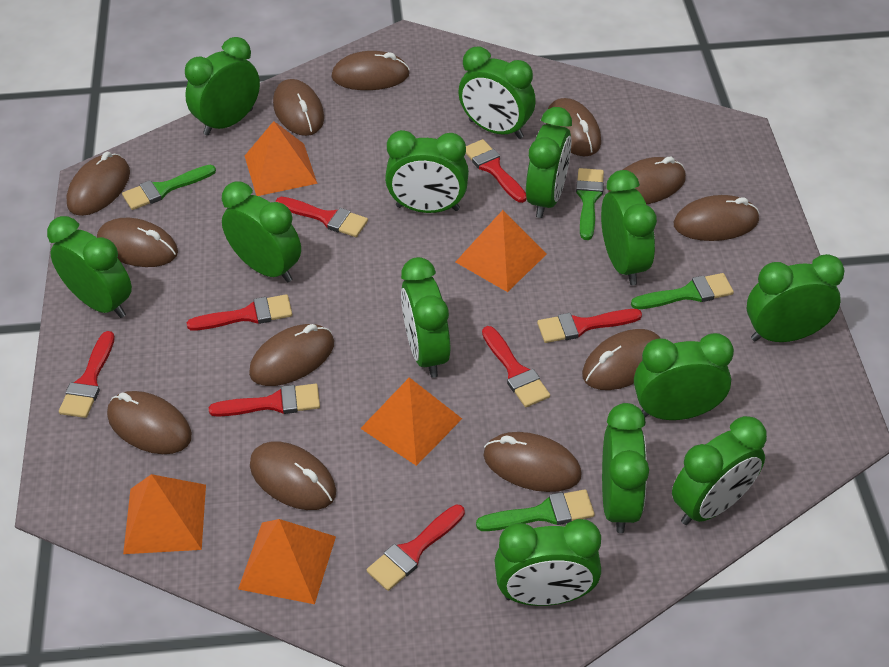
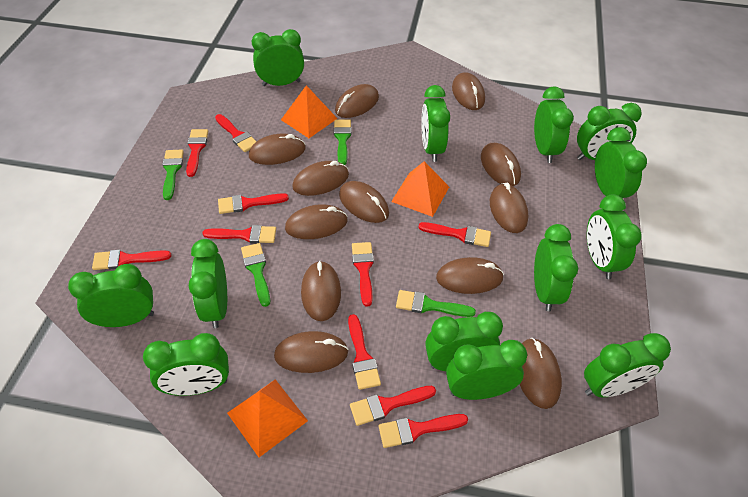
orange pyramid: [123,474,206,554] [238,519,336,604] [245,121,318,196] [360,377,462,466] [456,210,546,292] = 5 -> [227,379,308,457] [281,85,338,138] [391,161,449,217] = 3
red brush: [59,331,115,418] [187,294,292,331] [209,384,320,417] [276,197,368,237] [367,505,465,591] [465,139,527,203] [482,326,550,407] [537,309,642,343] = 8 -> [92,250,171,270] [186,129,208,177] [202,225,276,243] [215,114,257,152] [218,193,289,214] [348,314,381,390] [350,386,436,426] [352,242,374,307] [378,414,468,448] [419,222,491,247] = 10

